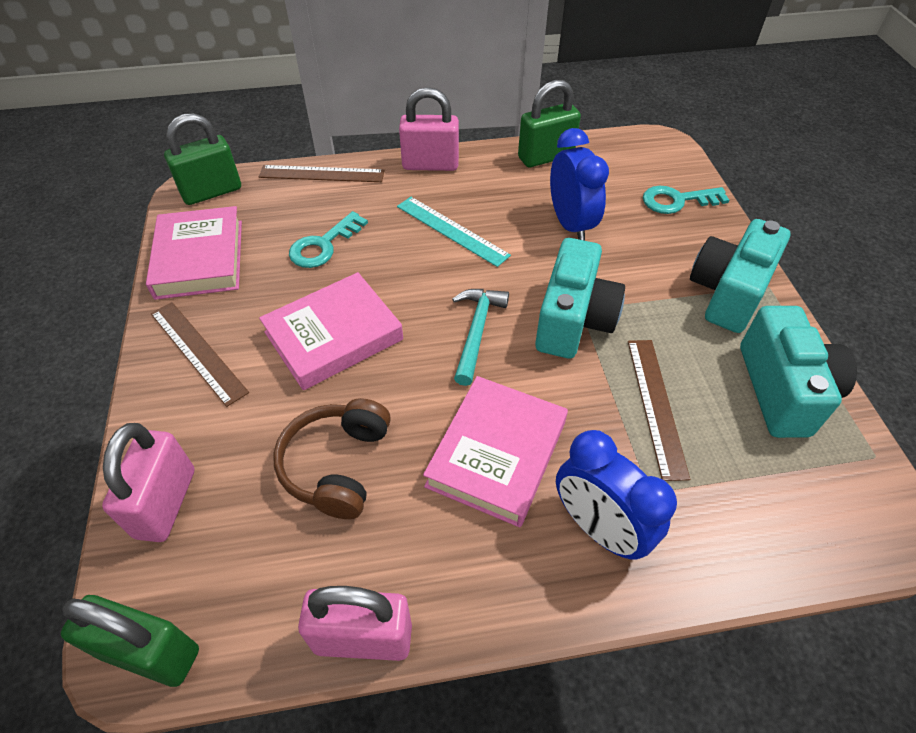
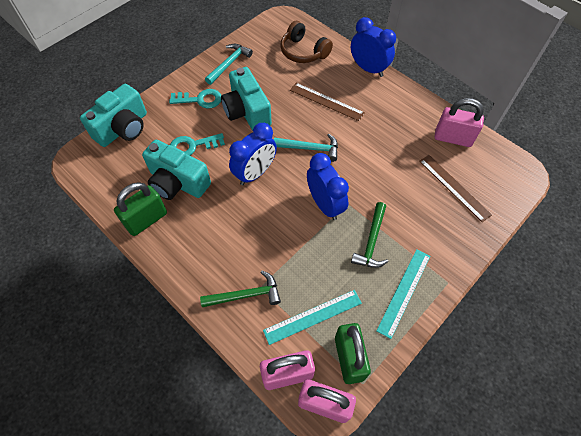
blue clock: [550,128,609,241] [556,430,677,560] = 2 -> [229,123,277,185] [307,153,349,220] [351,17,396,77] = 3
brown ruler: [151,302,249,407] [259,165,385,182] [628,340,690,481] = 3 -> [290,83,365,121] [419,155,492,222] = 2
green hammer: none = 0 -> [200,271,281,307] [351,202,388,268] = 2
green padlock: [61,595,199,687] [164,113,241,205] [518,80,581,167] = 3 -> [114,182,167,236] [335,323,371,384] = 2
pink book: [146,206,242,300] [259,272,403,390] [423,376,568,527] = 3 -> none = 0
turquoise hammer: [452,289,509,386] = 1 -> [205,44,253,85] [274,134,338,162] = 2
turquoise ruler: [397,197,511,267] = 1 -> [263,290,362,345] [376,249,430,339] = 2

